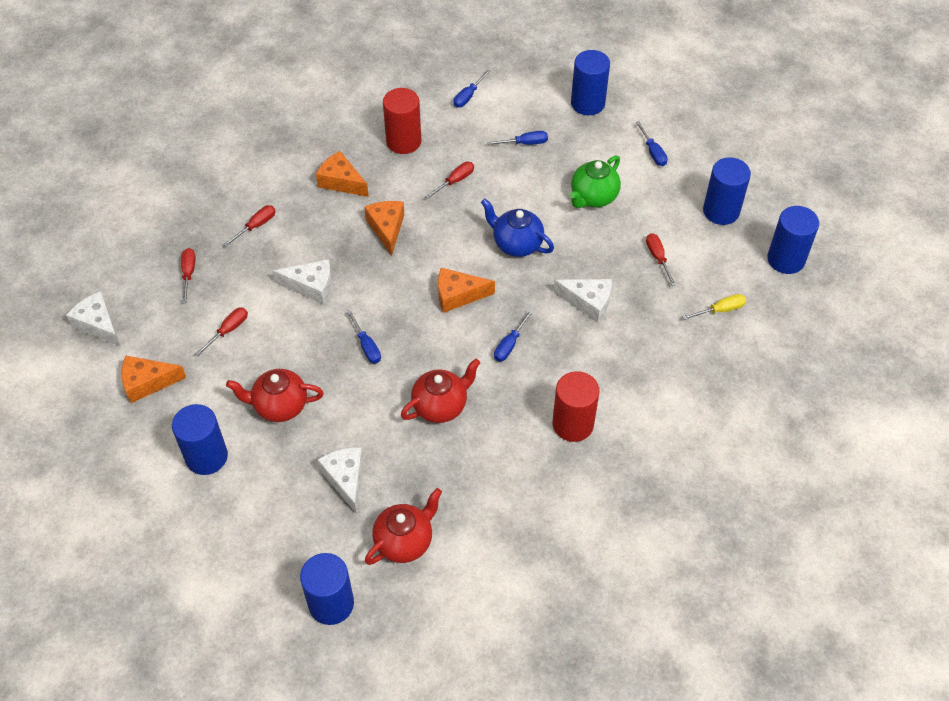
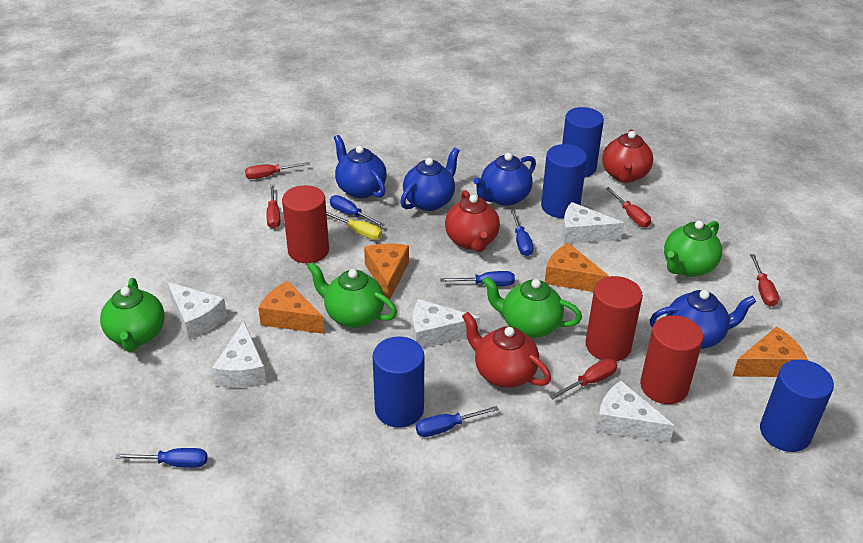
blue cylinder: [172,404,228,475] [300,553,354,625] [571,50,610,115] [703,157,751,225] [767,206,819,274] = 5 -> [373,336,424,428] [541,144,587,218] [562,107,604,177] [760,360,834,452] = 4
blue teapot: [481,198,554,257] = 1 -> [334,135,387,198] [400,147,460,211] [473,153,536,206] [650,290,756,349] = 4
green teapot: [570,155,621,208] = 1 -> [100,278,165,352] [307,262,397,328] [482,277,582,338] [664,221,722,277] = 4
red cylinder: [383,88,421,154] [552,371,599,442] = 2 -> [282,185,329,263] [585,276,643,361] [640,315,703,404] = 3
white cheese: [66,291,120,346] [273,259,332,304] [318,447,363,514] [553,279,612,323] = 4 -> [167,282,227,340] [212,321,267,388] [413,299,480,349] [562,202,624,245] [596,381,675,443] = 5

